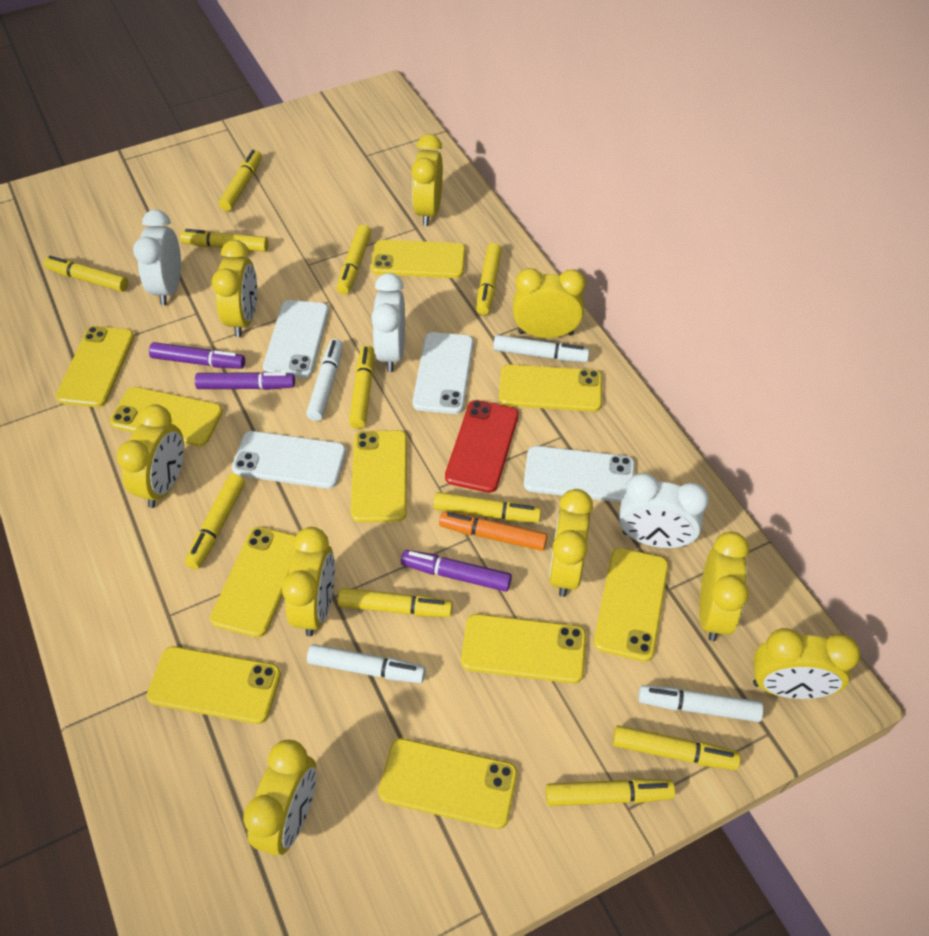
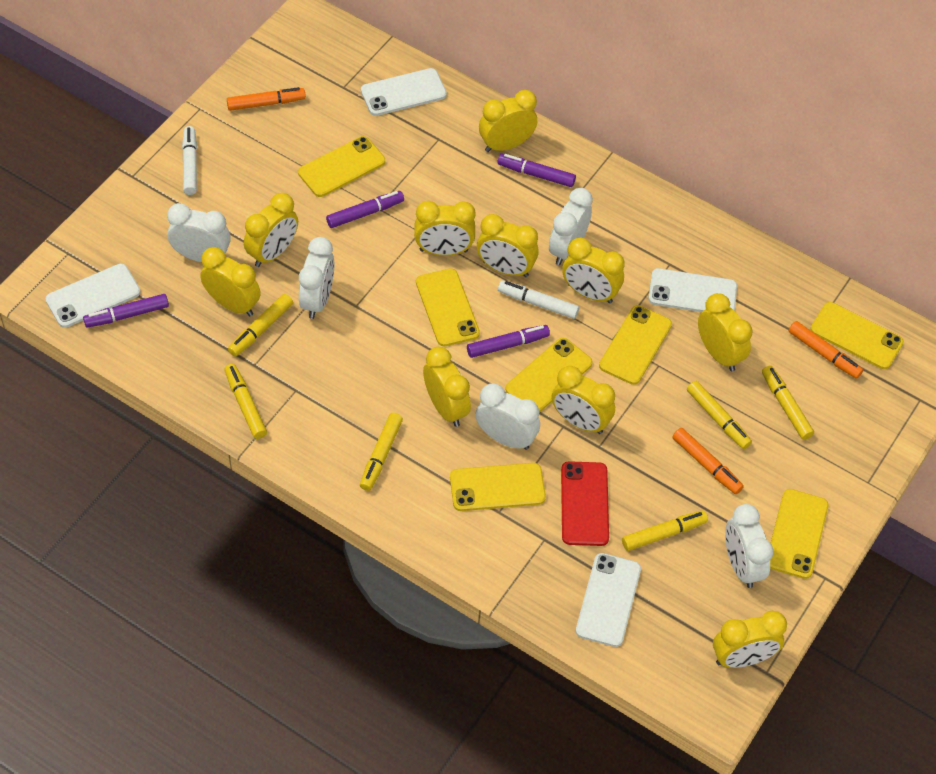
orange marker: [439,512,548,551] = 1 -> [227,87,306,111] [672,428,744,494] [788,321,863,379] = 3
purple marker: [149,342,245,369] [195,372,295,390] [401,550,512,592] = 3 -> [83,294,169,328] [326,191,404,228] [467,325,550,358] [497,154,576,187] = 4
white clock: [133,210,181,305] [371,273,405,372] [619,473,709,548] = 3 -> [167,203,231,262] [299,237,334,319] [475,383,540,450] [549,188,593,265] [725,504,773,588] = 5
white marker: [306,339,343,421] [307,644,426,683] [493,335,590,362] [638,685,764,722] = 4 -> [182,126,197,195] [498,280,579,319] = 2
yellow clock: [117,404,184,508] [212,240,257,337] [243,740,316,855] [282,527,335,637] [411,134,443,226] [513,268,586,338] [549,489,593,597] [699,532,749,641] [753,628,860,699] = 9 -> [200,247,261,316] [244,193,298,267] [414,201,476,256] [423,347,471,427] [477,214,539,277] [479,90,537,152] [552,366,615,434] [562,237,625,303] [698,293,753,371] [713,611,787,668] = 10
yellow marker: [44,256,128,292] [180,229,268,252] [185,474,245,569] [219,150,262,211] [337,225,371,295] [338,588,453,617] [349,345,374,429] [433,492,541,523] [476,243,502,315] [546,778,675,806] [613,725,741,770] = 11 -> [224,364,267,439] [228,294,293,356] [360,413,403,491] [622,511,708,551] [687,381,752,449] [762,366,814,440] = 6
yellow phone: [56,326,134,407] [110,387,223,446] [147,646,281,724] [210,527,296,638] [351,430,407,523] [371,240,466,278] [378,738,517,829] [461,614,586,683] [499,364,602,412] [594,548,669,662] = 10 -> [298,136,385,197] [416,268,480,347] [450,463,546,511] [505,338,593,413] [599,305,672,385] [770,489,829,579] [810,302,904,369] = 7

